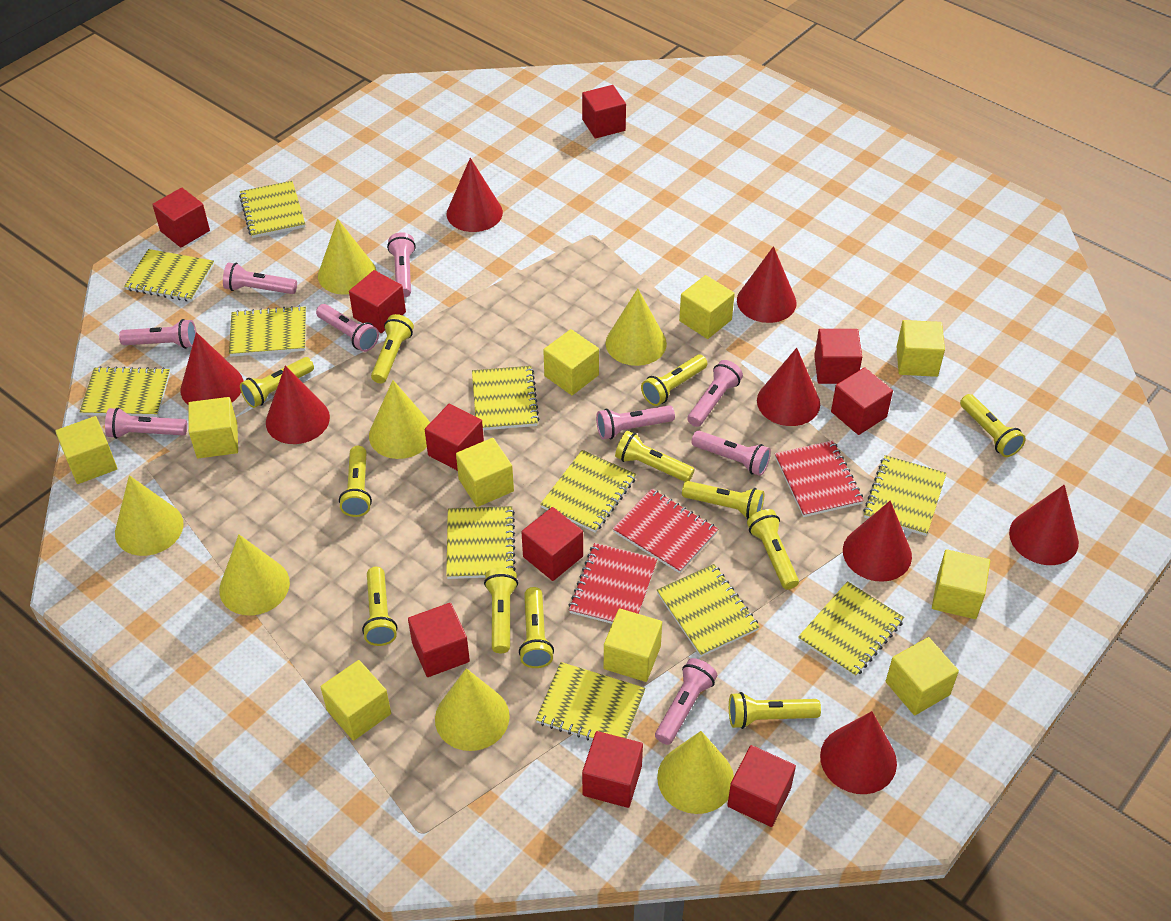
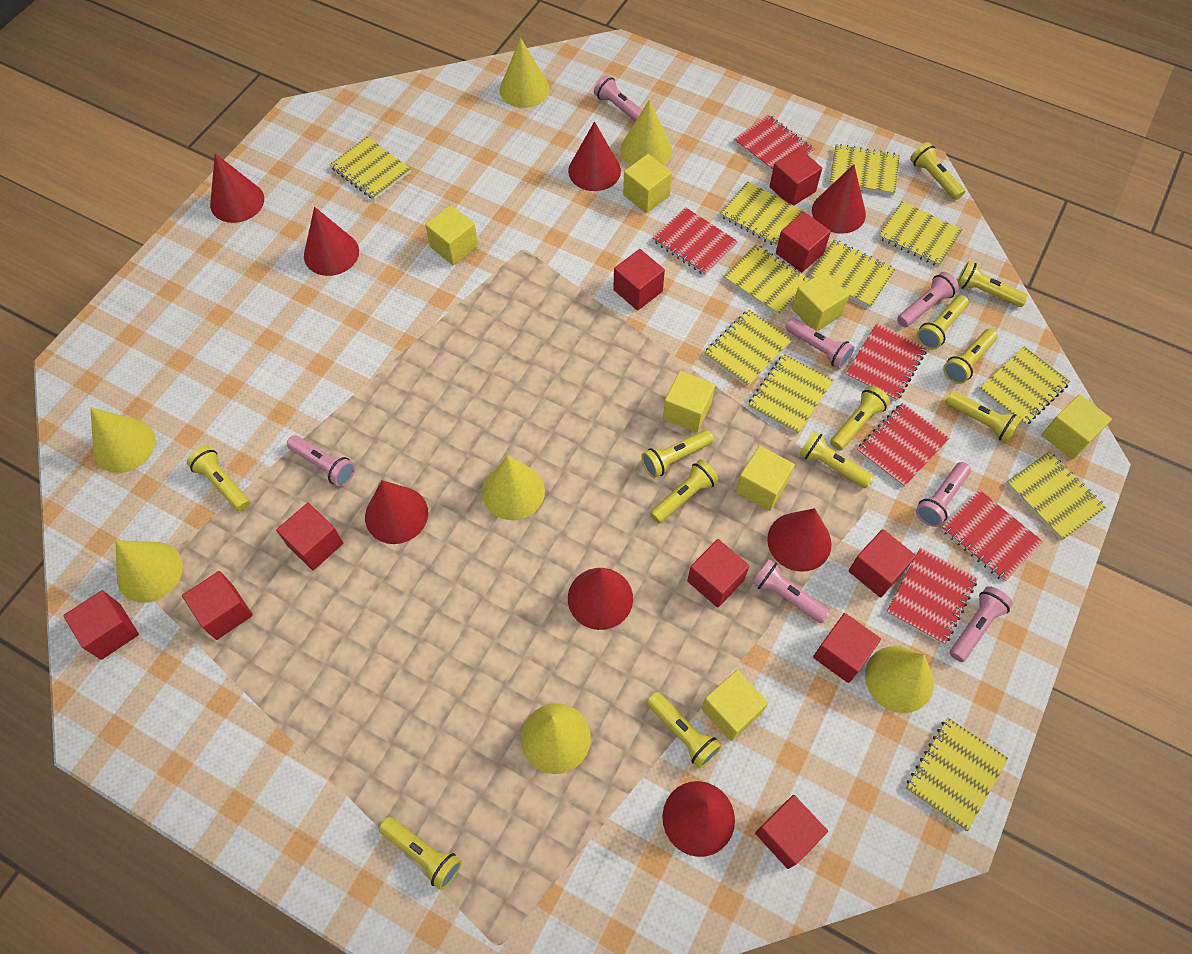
pink flashlight: [105,408,187,439] [119,319,196,349] [223,263,297,294] [316,304,379,352] [387,232,416,298] [596,405,675,440] [655,658,717,745] [687,360,743,427] [691,431,771,476] = 9 -> [287,435,355,487] [594,75,642,121] [752,559,830,623] [786,318,854,369] [897,272,959,327] [916,462,971,527] [950,586,1013,662] = 7
red notebook: [569,543,657,624] [613,489,718,573] [775,440,864,517] = 3 -> [653,207,738,275] [734,115,814,172] [845,323,927,401] [857,403,949,488] [886,548,978,645] [941,490,1043,582] = 6
yellow cube: [55,416,117,484] [188,397,238,458] [320,660,391,741] [456,438,514,507] [543,329,599,395] [604,608,662,682] [679,275,735,339] [886,637,959,715] [897,320,945,377] [932,549,990,619] = 10 -> [425,205,478,265] [623,154,672,213] [663,371,715,433] [701,670,768,741] [736,446,795,511] [792,271,849,331] [1042,394,1112,460] = 7

